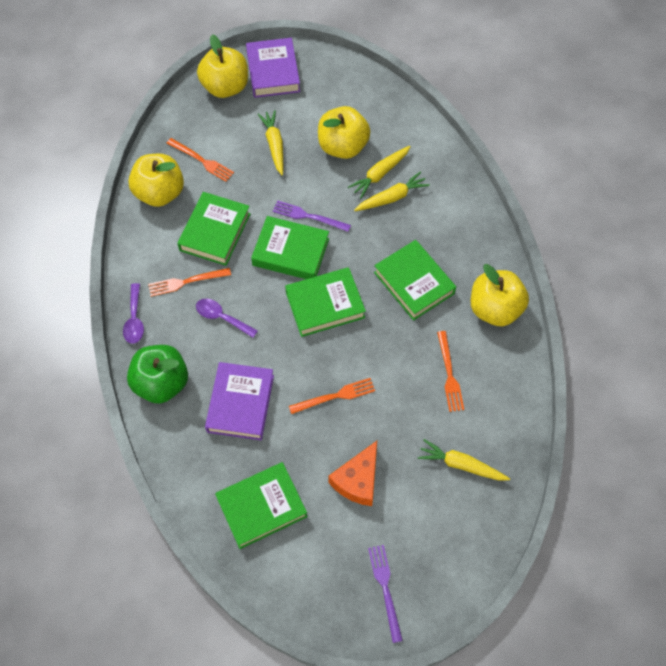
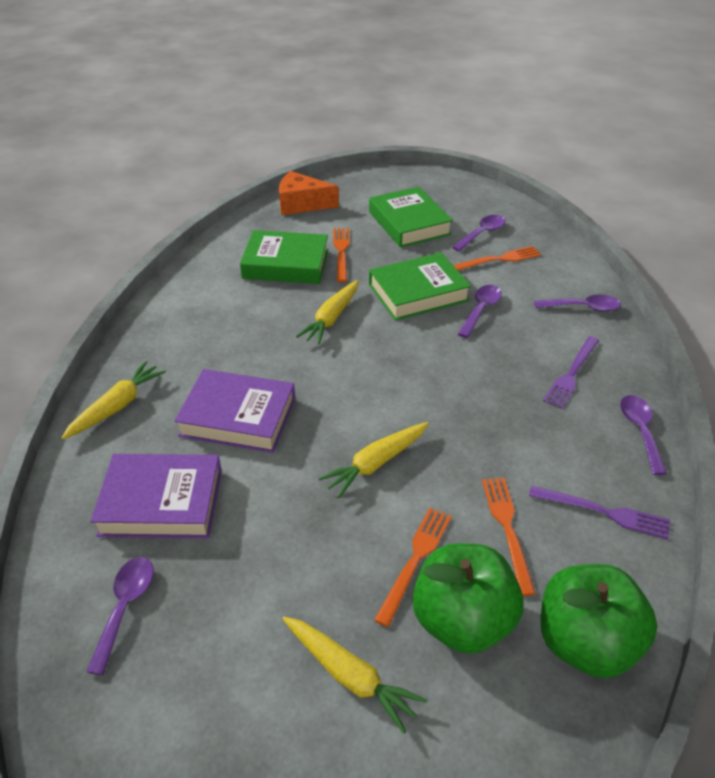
green apple: [127,345,188,404] = 1 -> [413,543,524,654] [540,564,658,678] = 2
green book: [177,192,251,266] [215,462,308,549] [251,216,329,279] [285,267,366,337] [374,240,456,321] = 5 -> [240,230,329,284] [369,187,453,248] [369,252,471,321] = 3
purple spoon: [123,283,144,344] [196,299,258,338] = 2 -> [86,557,153,675] [452,215,505,252] [458,285,502,338] [534,294,621,312] [620,395,667,475] = 5
yellow apple: [128,154,184,207] [197,34,248,98] [318,106,371,159] [471,264,529,326] = 4 -> none = 0

